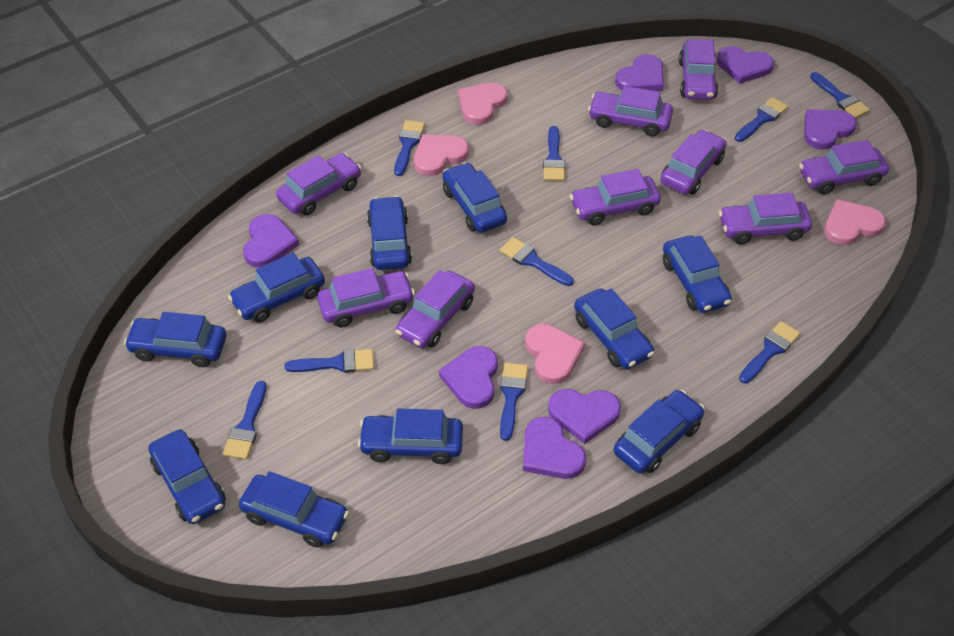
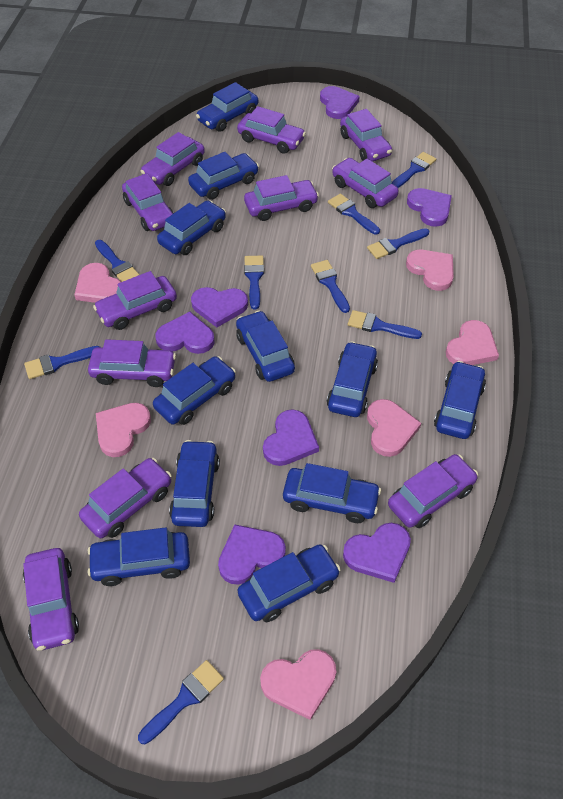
blue car: [124,312,226,367] [148,429,226,524] [228,253,325,323] [239,471,349,548] [358,408,463,464] [367,196,412,270] [442,162,507,233] [574,288,655,369] [614,390,705,473] [663,235,732,313] = 10 -> [88,527,190,586] [153,356,236,425] [157,200,226,255] [169,440,220,527] [188,152,259,200] [196,82,258,132] [236,310,295,382] [238,544,341,622] [283,463,381,523] [327,341,378,417] [434,361,486,439] = 11
pink heart: [414,134,469,176] [458,83,508,125] [525,324,585,384] [824,199,886,245] = 4 -> [74,263,121,303] [96,403,151,457] [260,649,336,720] [367,399,421,457] [406,250,454,291] [446,320,499,365] = 6
purple car: [276,153,361,216] [317,268,415,327] [395,270,475,348] [570,169,661,226] [588,86,673,137] [661,129,726,195] [679,39,718,100] [719,193,812,245] [799,140,889,194] = 9 -> [23,548,79,651] [79,458,172,538] [88,339,176,387] [93,271,177,330] [122,173,174,231] [140,132,205,186] [237,106,306,154] [244,175,319,221] [332,158,399,208] [340,109,392,161] [388,454,478,528] = 11

